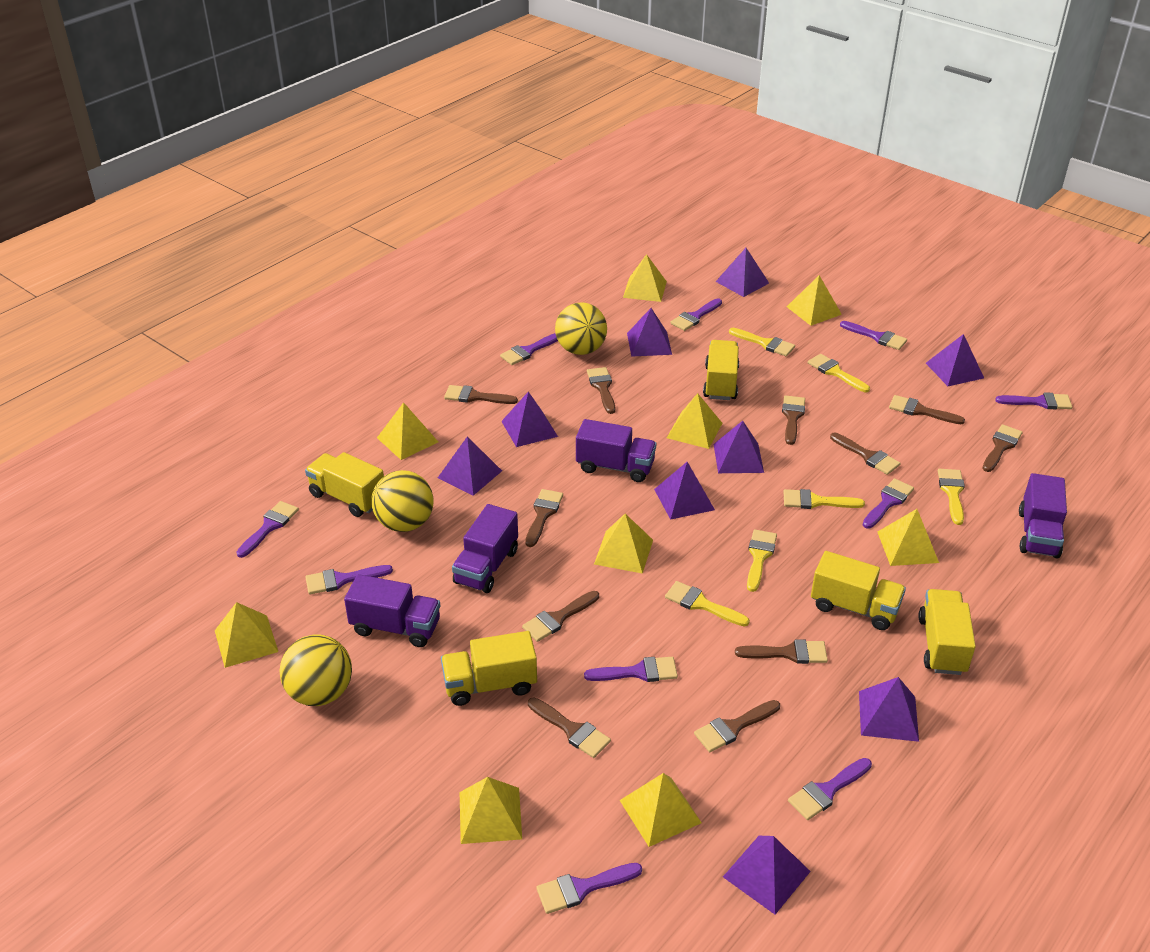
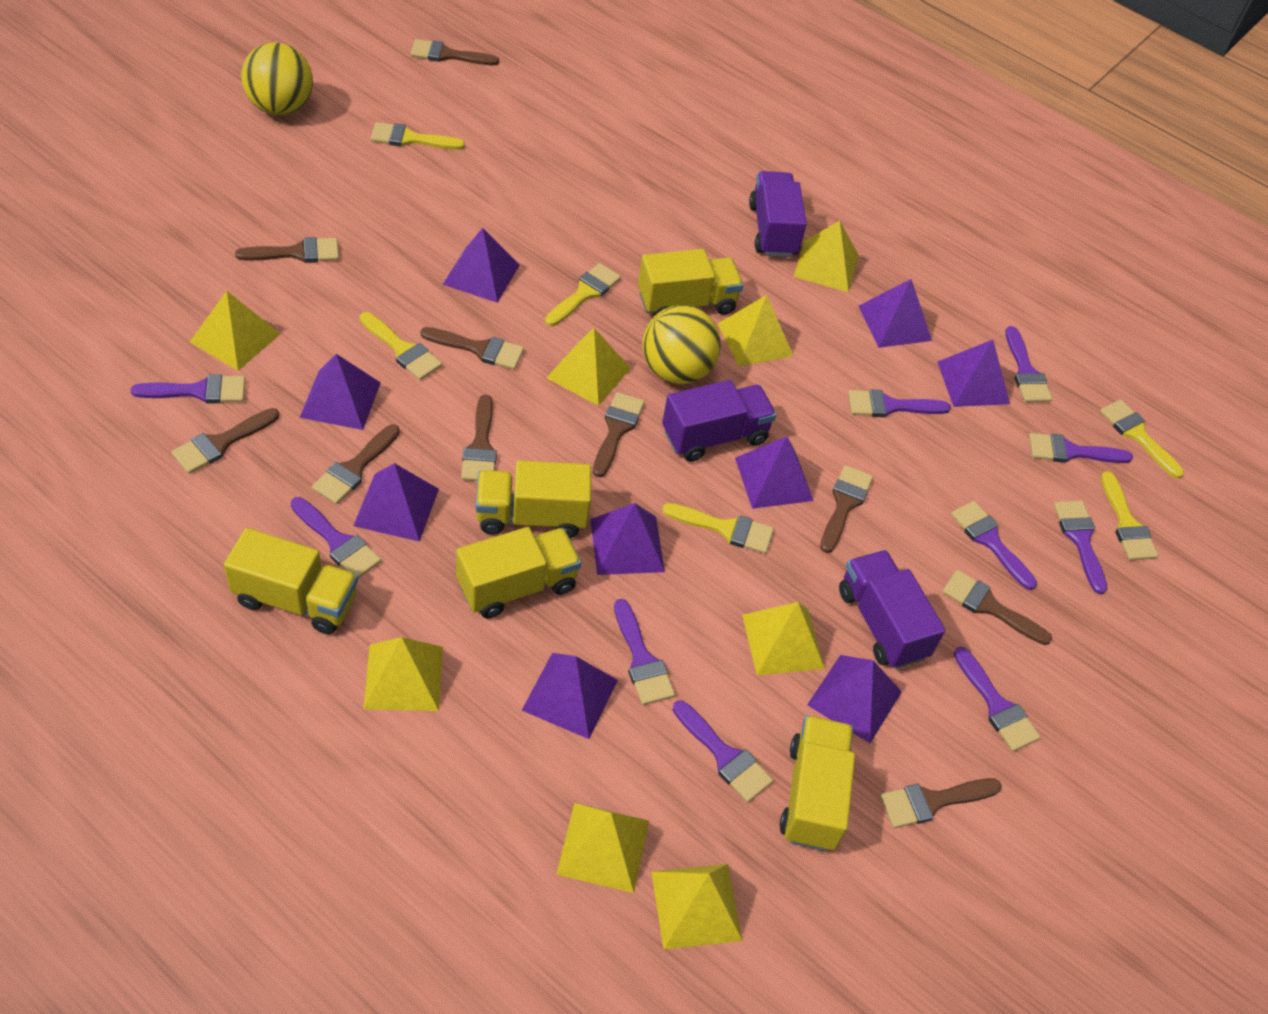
brown brush: [444,385,518,404] [522,591,599,642] [525,489,563,547] [528,697,611,758] [587,367,615,414] [694,700,780,752] [735,639,828,664] [782,395,805,445] [830,433,901,475] [889,395,965,424] [983,424,1023,472] = 11 -> [171,408,280,474] [235,237,339,263] [312,424,400,504] [410,39,499,65] [420,327,524,370] [461,395,497,481] [593,392,645,477] [820,465,873,553] [880,778,1002,828] [942,570,1052,645] = 10
purple truck: [344,574,440,647] [452,504,518,593] [576,419,656,482] [1019,473,1067,559] = 4 -> [662,380,777,462] [749,171,807,257] [839,550,945,669] = 3
yellow ball: [279,635,352,706] [371,470,434,532] [555,302,607,355] = 3 -> [241,42,313,115] [642,305,721,384] = 2
yellow pyramid: [215,602,278,668] [377,402,438,460] [460,777,522,844] [594,514,653,574] [620,773,702,847] [623,254,667,302] [667,393,722,449] [787,275,842,326] [878,509,939,566] = 9 -> [190,291,280,371] [363,637,443,711] [547,328,631,406] [556,803,649,893] [651,864,743,950] [717,295,793,366] [742,602,825,675] [793,221,859,292] = 8

